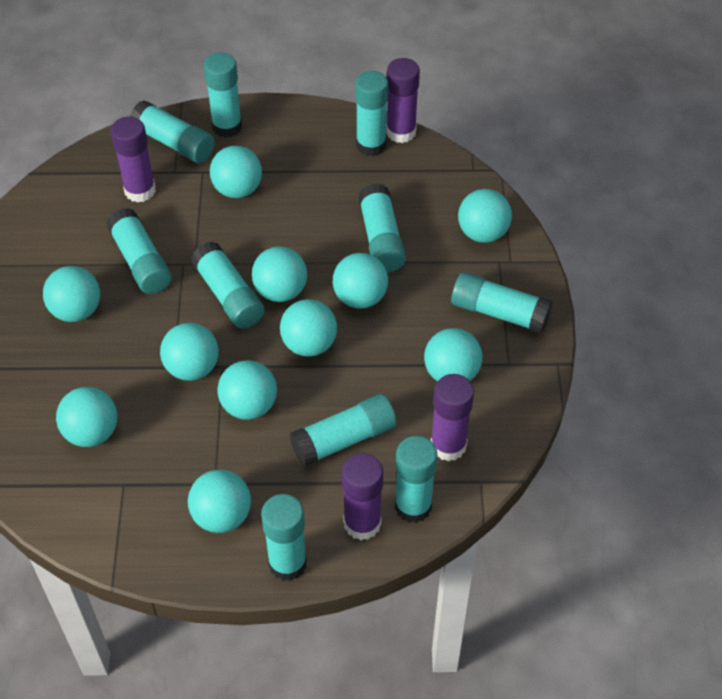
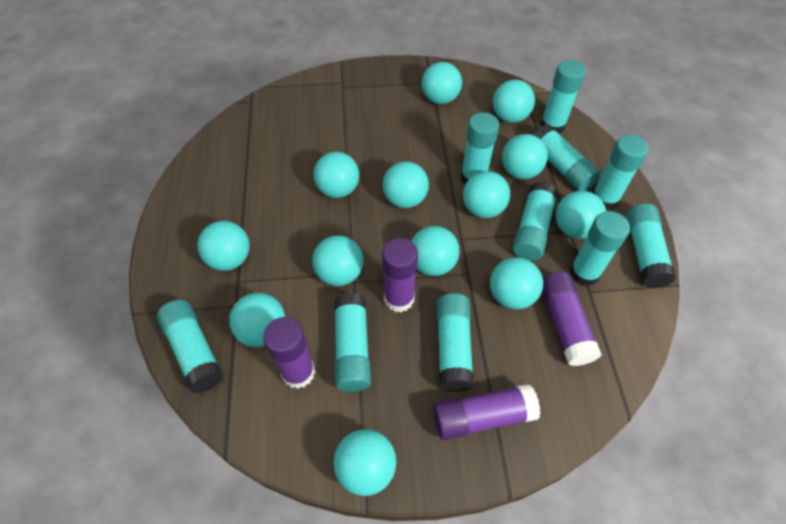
turquoise ball: [43,266,100,322] [56,387,117,447] [160,323,219,381] [188,470,251,533] [210,146,262,198] [218,360,277,420] [252,246,307,302] [280,299,337,357] [333,253,388,309] [424,328,483,381] [458,189,512,243] = 11 -> [197,221,250,271] [229,293,285,347] [313,152,359,198] [313,235,363,286] [334,429,396,496] [383,161,429,208] [411,226,459,276] [422,62,462,104] [463,171,510,218] [490,257,543,310] [493,80,535,123] [502,134,548,179] [556,191,606,239] = 13

